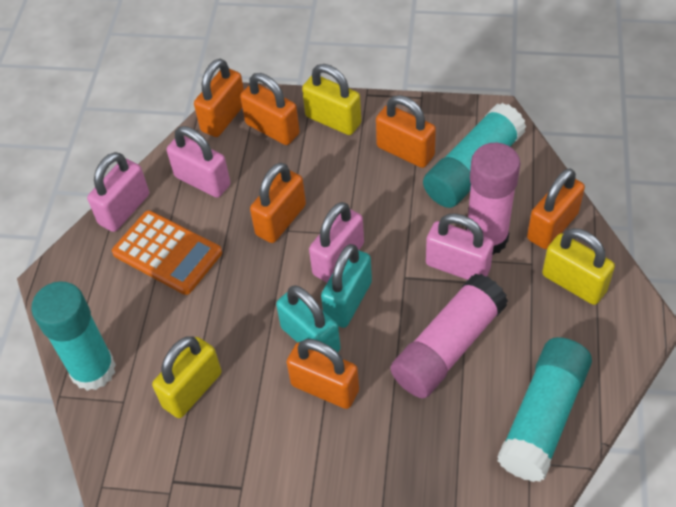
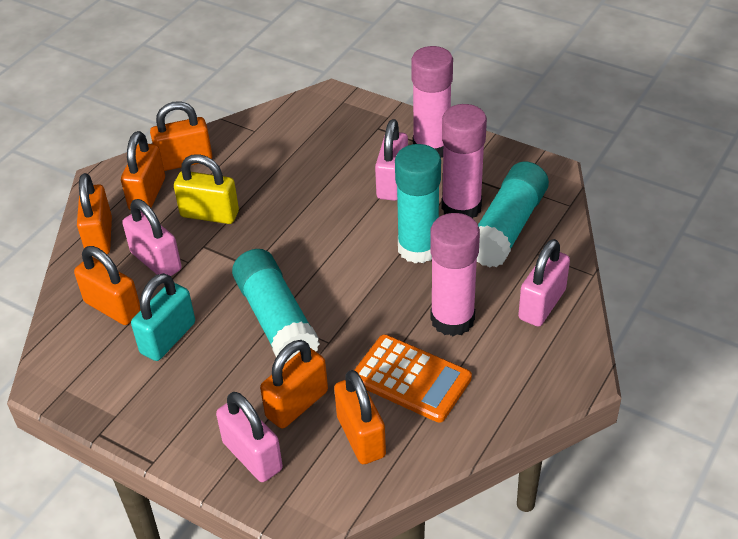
pink glue stick: [390,274,508,398] [466,143,521,255] = 2 -> [411,46,453,157] [430,213,480,336] [441,104,487,218] = 3
turquoise padlock: [276,285,341,352] [321,244,372,328] = 2 -> [131,273,195,361] = 1
yellow padlock: [152,336,222,418] [302,64,361,135] [542,228,615,305] = 3 -> [174,154,239,224] = 1

